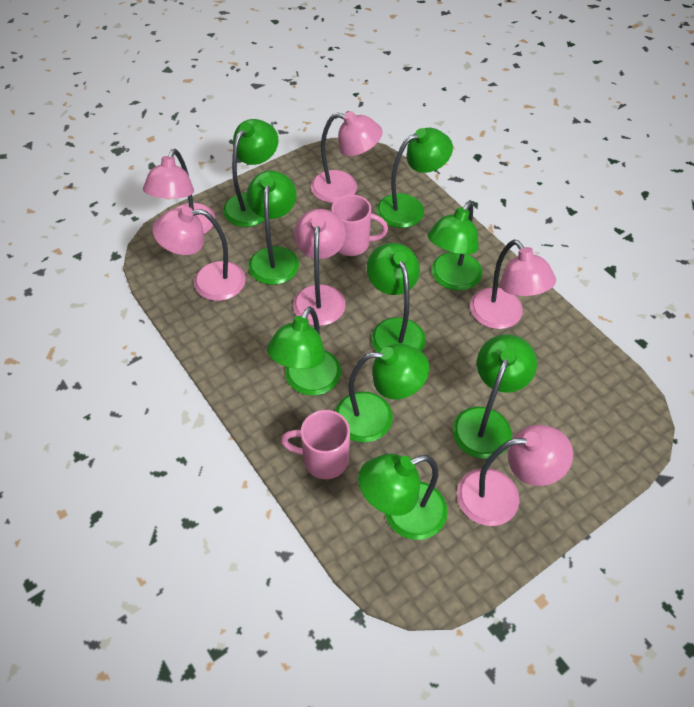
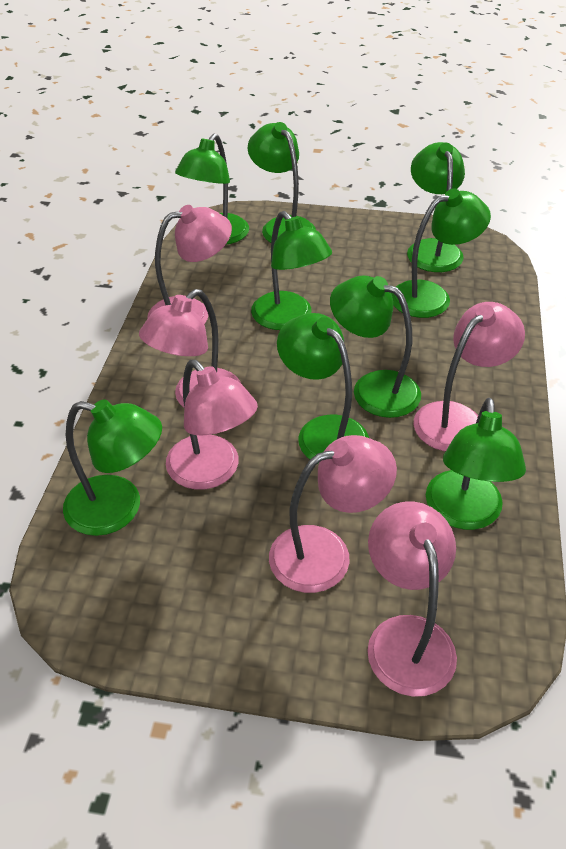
pink mug: [281,410,350,479] [331,194,388,256] = 2 -> none = 0

